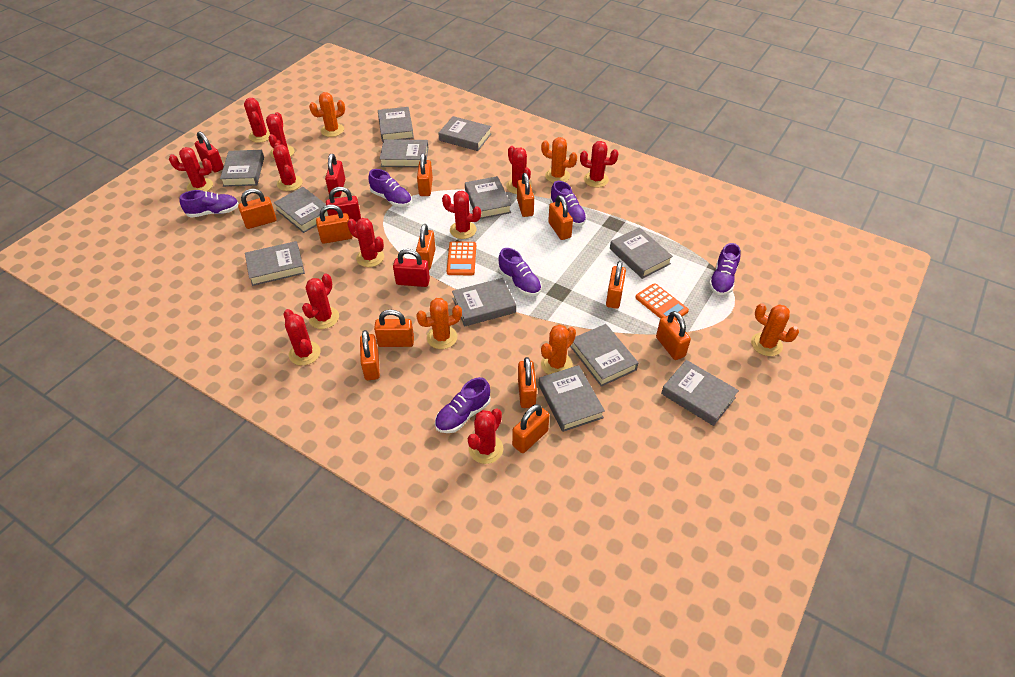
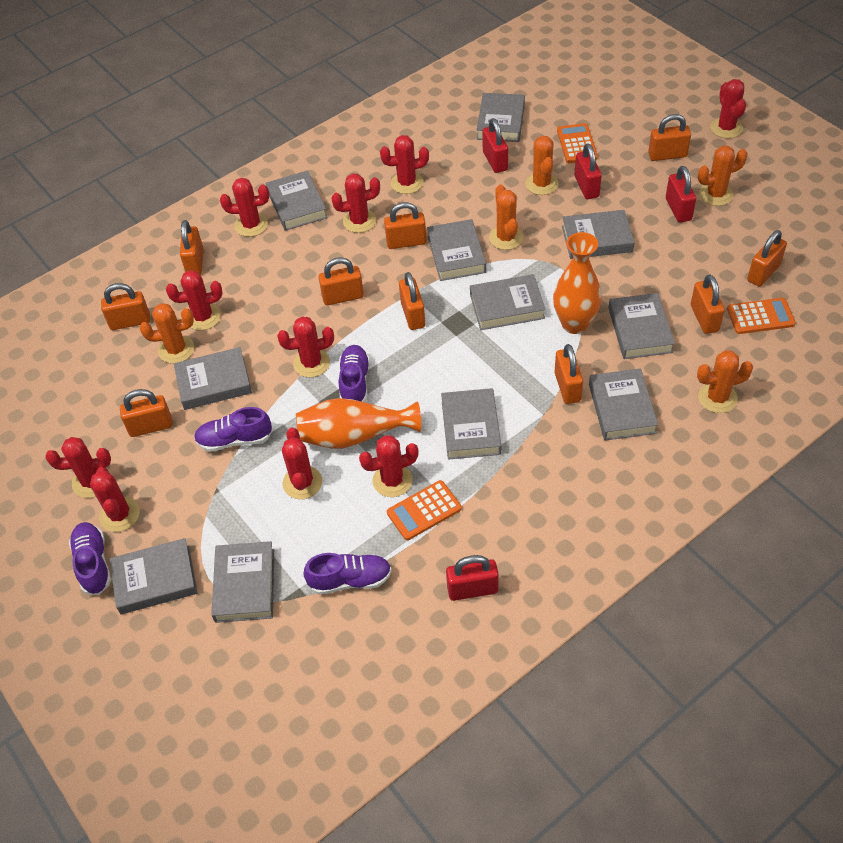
grey book: [220,150,264,187] [245,241,305,286] [274,187,328,233] [378,107,414,142] [380,139,428,167] [438,116,491,151] [452,278,516,326] [465,176,511,219] [539,365,605,432] [570,324,638,387] [610,227,673,279] [661,360,739,426] = 12 -> [110,538,197,615] [174,347,252,410] [211,541,274,623] [266,170,327,231] [427,219,486,281] [441,388,501,460] [470,274,546,330] [477,93,525,142] [562,210,635,259] [589,368,658,440] [608,293,675,359] = 11
orange calculator: [447,241,476,275] [635,283,689,321] = 2 -> [387,480,462,540] [557,123,598,163] [727,298,796,334] = 3
orange padlock: [238,189,276,229] [316,205,353,244] [360,330,380,380] [374,309,414,347] [416,224,436,270] [417,153,433,196] [512,404,549,453] [517,173,534,217] [518,357,537,408] [548,195,573,240] [606,261,626,309] [656,311,691,360] = 12 -> [101,283,150,330] [120,389,173,437] [180,220,203,275] [318,257,364,305] [384,202,427,249] [399,272,425,330] [554,344,583,404] [648,114,691,161] [691,275,725,334] [747,230,787,287] = 10
orange vase: none = 0 -> [296,398,421,448] [553,232,602,334] = 2
purple shoe: [180,190,239,218] [368,169,412,207] [435,377,491,433] [498,248,542,296] [550,181,587,226] [709,243,741,295] = 6 -> [69,522,111,595] [194,407,272,452] [303,553,392,595] [338,345,370,402] = 4
red cactus: [169,147,213,192] [244,98,270,143] [266,112,295,159] [273,143,303,191] [283,309,321,366] [302,274,339,329] [347,218,384,267] [442,191,481,239] [468,408,503,464] [506,146,532,194] [580,141,619,188] = 11 -> [46,437,111,498] [90,467,140,532] [166,270,223,330] [220,178,269,237] [277,317,334,377] [282,427,322,499] [331,173,380,233] [359,435,419,497] [380,135,429,194] [710,79,746,138] = 10

